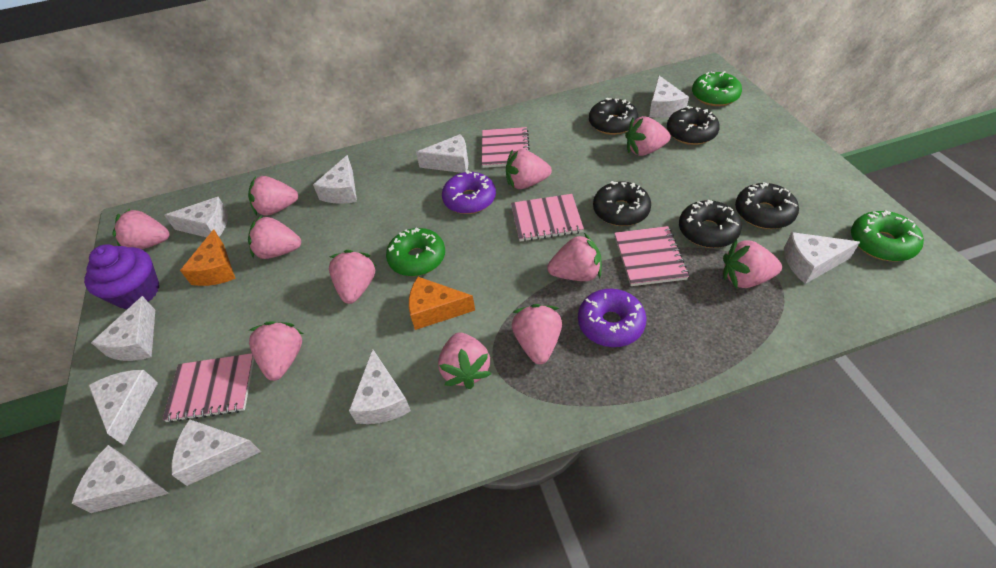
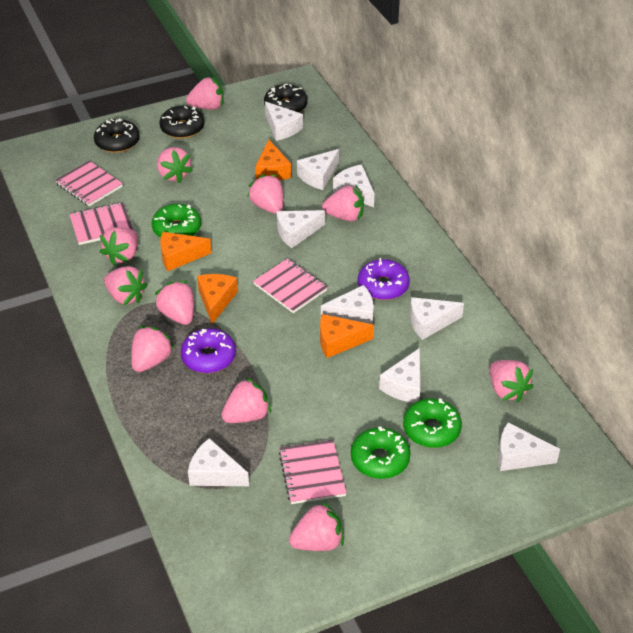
black donut: [589,97,638,135] [593,181,651,226] [667,106,720,145] [679,200,742,248] [735,182,799,229] = 5 -> [94,118,140,153] [159,106,204,139] [264,84,308,113] = 3
orange cheese: [180,229,236,286] [409,277,475,330] = 2 -> [160,232,212,271] [197,274,238,324] [255,140,291,180] [320,314,374,358] = 4
purple cupcake: [84,245,159,310] = 1 -> none = 0
white cheese: [71,445,169,513] [88,370,158,445] [91,296,155,361] [164,197,228,237] [172,419,261,486] [313,155,357,204] [349,349,411,424] [416,134,468,173] [649,76,689,118] [784,232,860,284] = 10 -> [188,438,249,486] [265,101,303,141] [277,210,325,248] [297,149,339,190] [321,285,374,324] [333,164,375,207] [379,348,420,403] [410,297,464,340] [498,422,560,471] = 9

